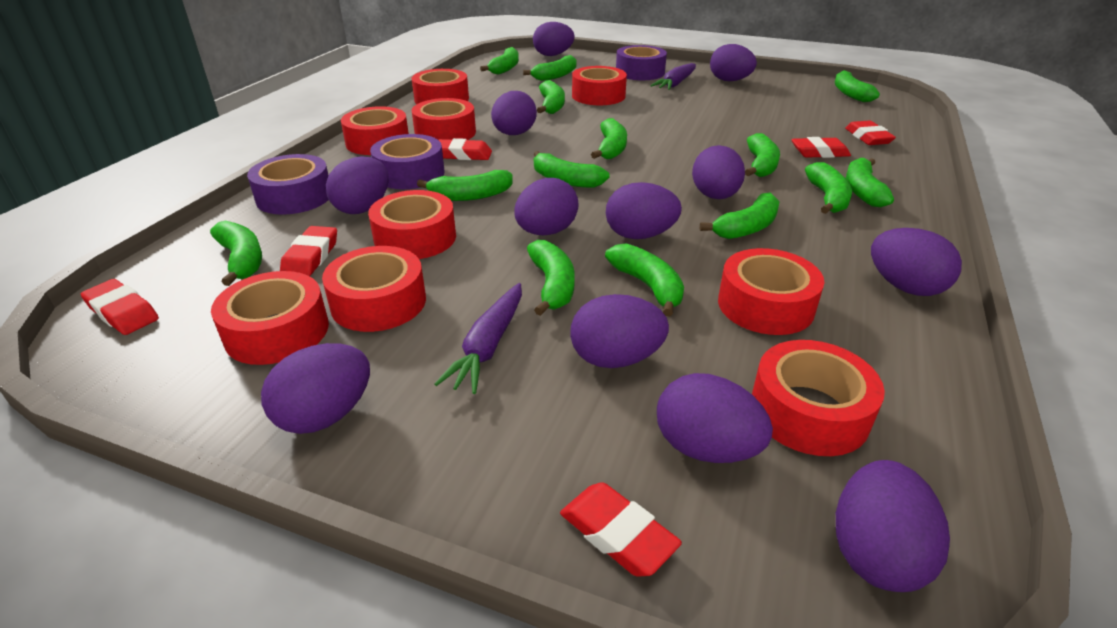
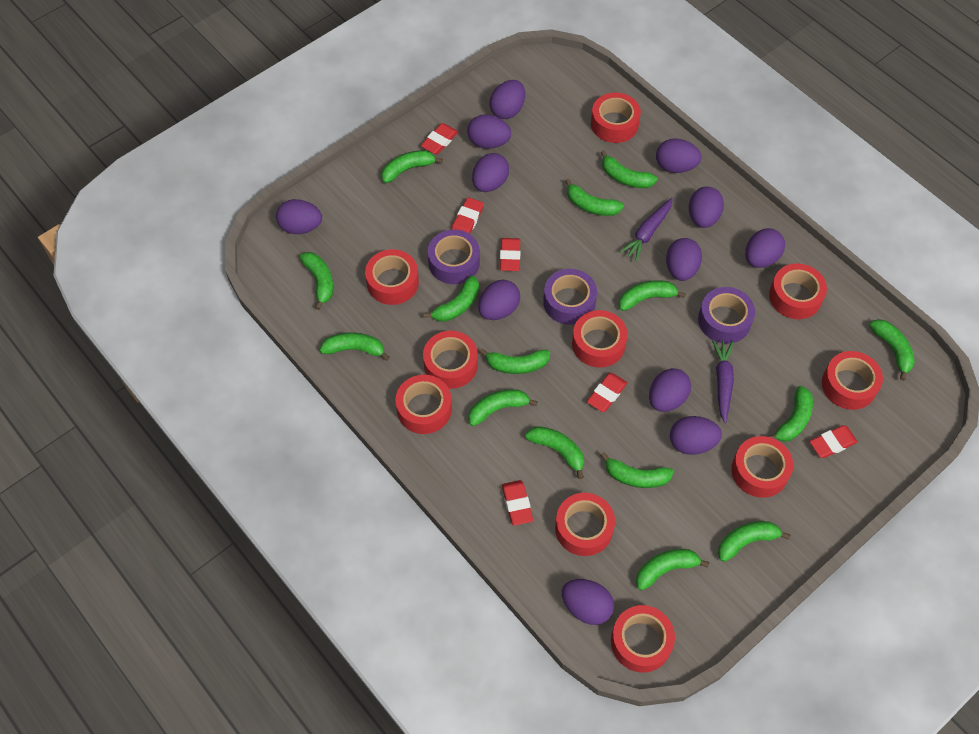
green banana: [210,221,262,286] [417,170,513,201] [480,47,519,75] [523,55,577,81] [527,240,575,316] [534,151,610,188] [537,80,565,114] [591,118,627,159] [605,243,684,317] [700,193,780,239] [745,133,780,177] [805,162,852,214] [835,70,880,102] [846,158,894,207] = 14 -> [300,252,333,310] [320,332,390,361] [381,150,443,183] [424,275,479,322] [468,389,538,426] [479,349,550,374] [525,426,584,479] [565,179,624,216] [600,452,674,488] [601,150,658,188] [619,280,686,311] [636,549,710,590] [718,521,790,562] [767,386,813,442] [869,319,915,381] = 15
red tape: [211,271,329,365] [322,246,426,332] [341,106,409,155] [368,190,456,259] [411,98,476,140] [412,69,469,104] [572,66,627,105] [718,248,824,335] [752,340,885,456] = 9 -> [365,249,419,305] [395,375,452,434] [423,331,478,389] [555,493,615,556] [572,310,628,368] [591,93,641,143] [611,605,675,672] [731,436,793,498] [769,263,827,319] [822,351,883,410] = 10

